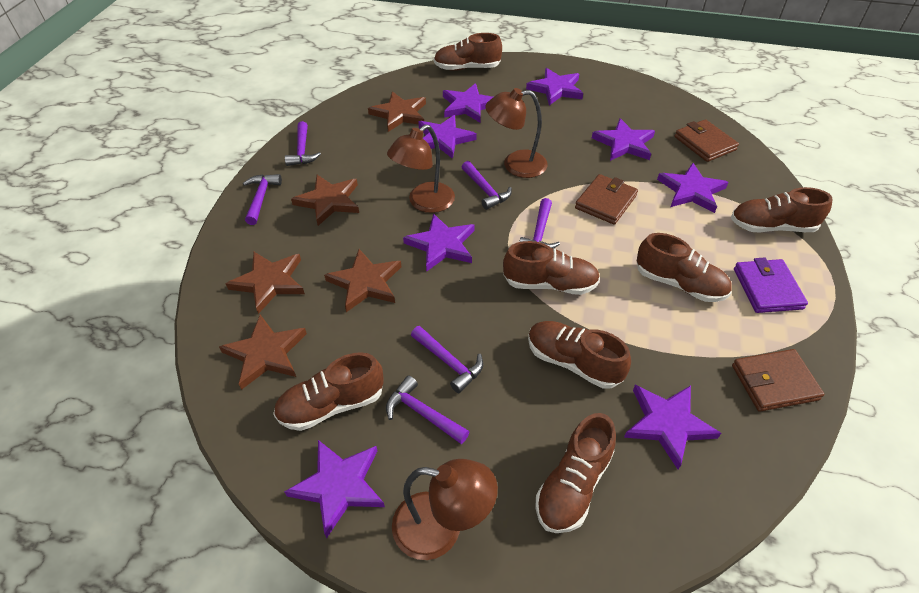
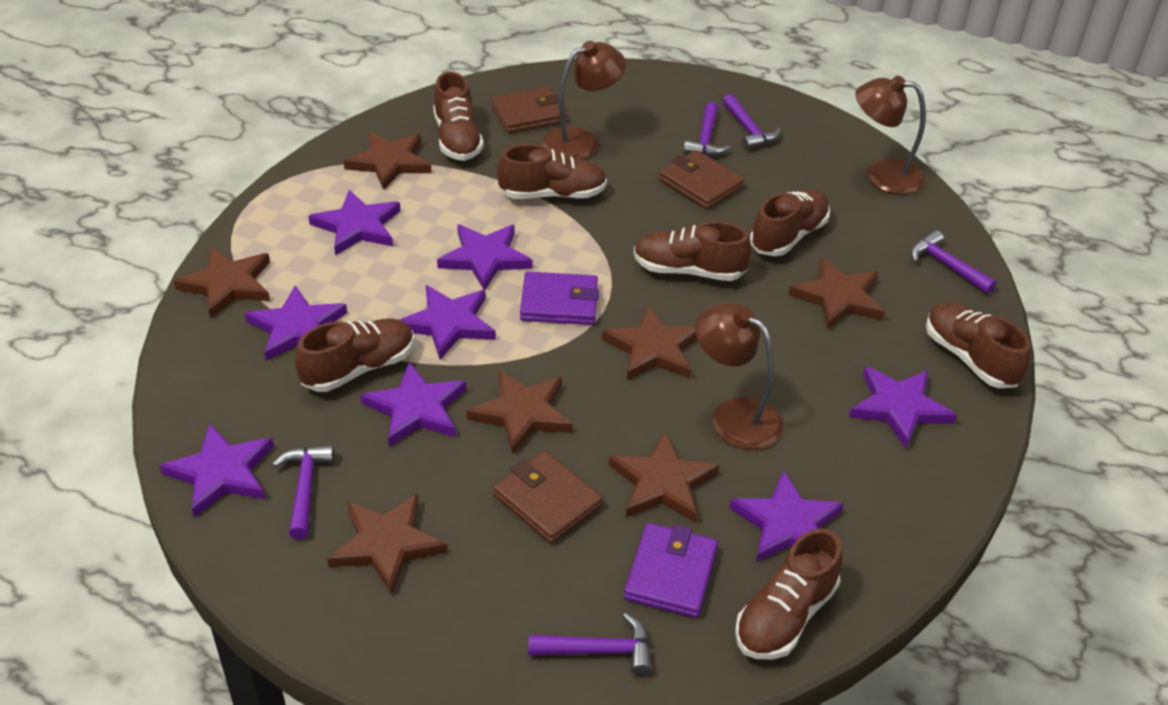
brown star: [219,315,307,390] [226,252,305,314] [291,175,359,226] [324,249,402,312] [368,91,426,132] = 5 -> [174,247,270,319] [327,494,448,595] [344,132,432,190] [467,369,573,455] [602,305,697,380] [609,431,720,523] [789,258,885,329] = 7
purple hammer: [243,174,282,225] [285,121,321,166] [386,375,469,444] [411,326,483,393] [462,161,512,210] [519,198,560,249] = 6 -> [272,445,334,539] [528,613,652,676] [683,102,730,156] [723,94,781,150] [911,230,997,294] = 5
purple wallet: [734,257,808,313] = 1 -> [520,272,599,325] [624,523,718,618] = 2

